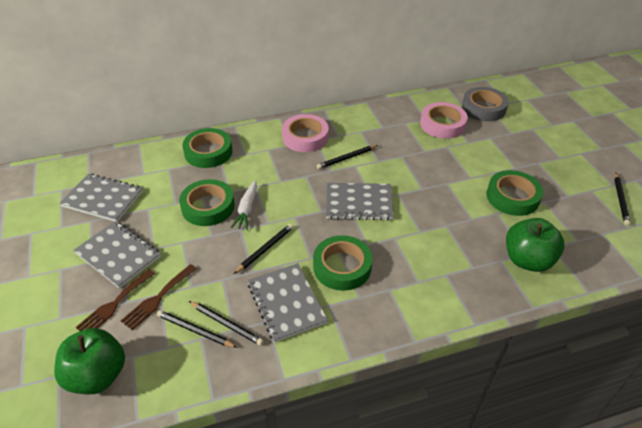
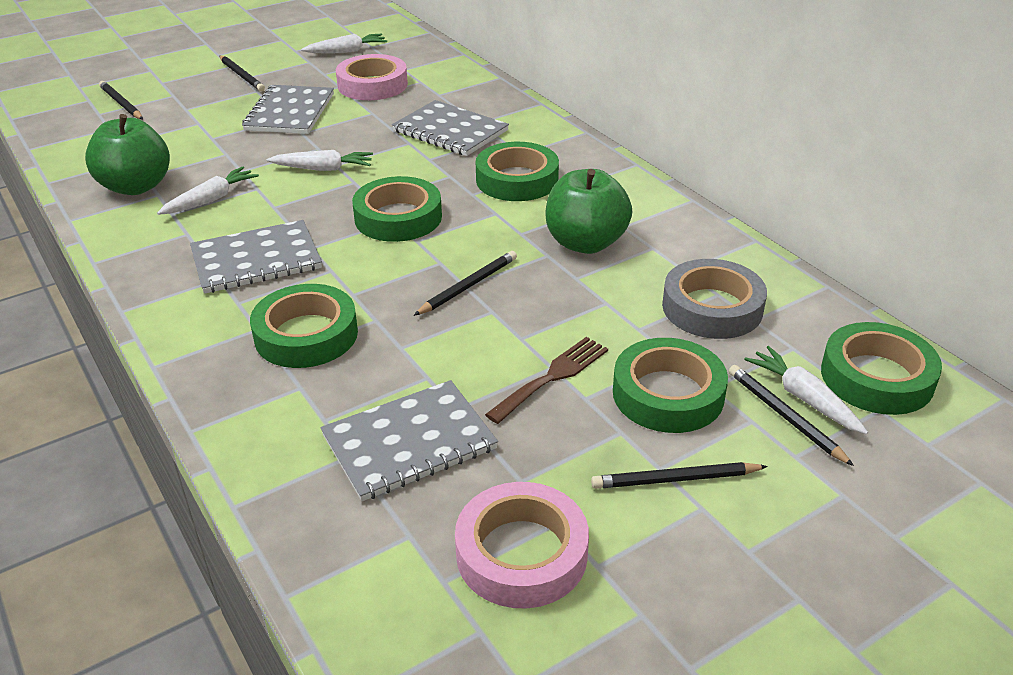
brown fork: [75,269,155,331] [121,264,197,330] = 2 -> [485,337,608,424] = 1
green tape: [179,179,235,226] [182,128,232,168] [313,235,372,291] [487,170,543,216] = 4 -> [250,284,358,368] [352,176,442,242] [476,142,559,201] [613,338,728,433] [821,322,942,415] = 5
white carrot: [230,181,257,230] = 1 -> [157,166,259,215] [267,150,373,171] [301,34,387,53] [744,346,868,435] = 4

